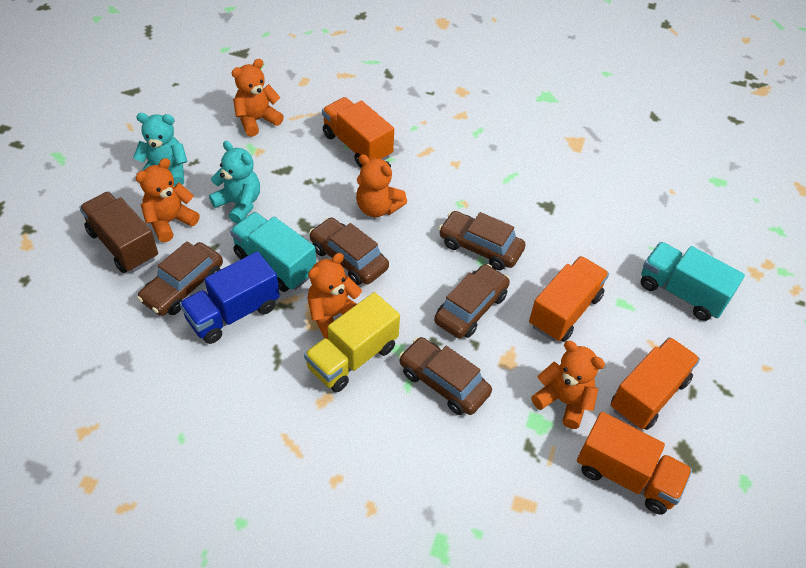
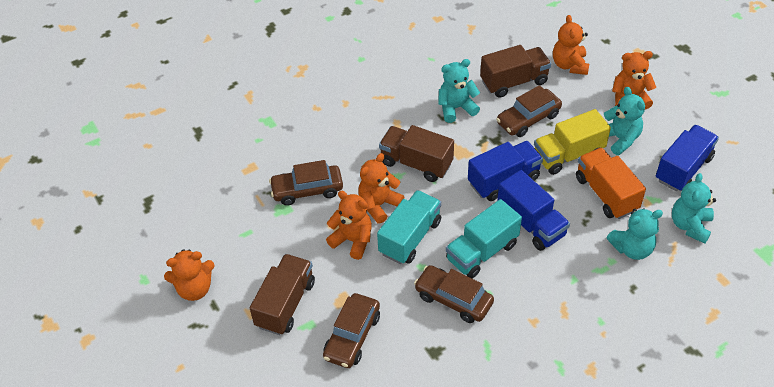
blue truck: [179,251,280,344] = 1 -> [468,141,543,201] [497,170,570,251] [656,125,719,191] = 3
brown car: [137,241,223,316] [309,217,389,285] [399,337,492,415] [434,264,510,338] [439,211,526,270] = 5 -> [269,160,343,206] [323,293,380,368] [414,265,494,323] [496,85,562,137] = 4
brown truck: [79,192,158,273] = 1 -> [250,254,315,335] [379,125,454,182] [480,45,551,98] = 3
orange truck: [322,97,394,167] [529,256,609,342] [577,412,692,515] [611,337,700,430] = 4 -> [576,148,646,219] = 1
turquoise teddy bear: [133,113,187,186] [209,141,260,224] = 2 -> [438,59,480,123] [604,87,645,155] [606,209,663,260] [672,173,716,243] = 4

